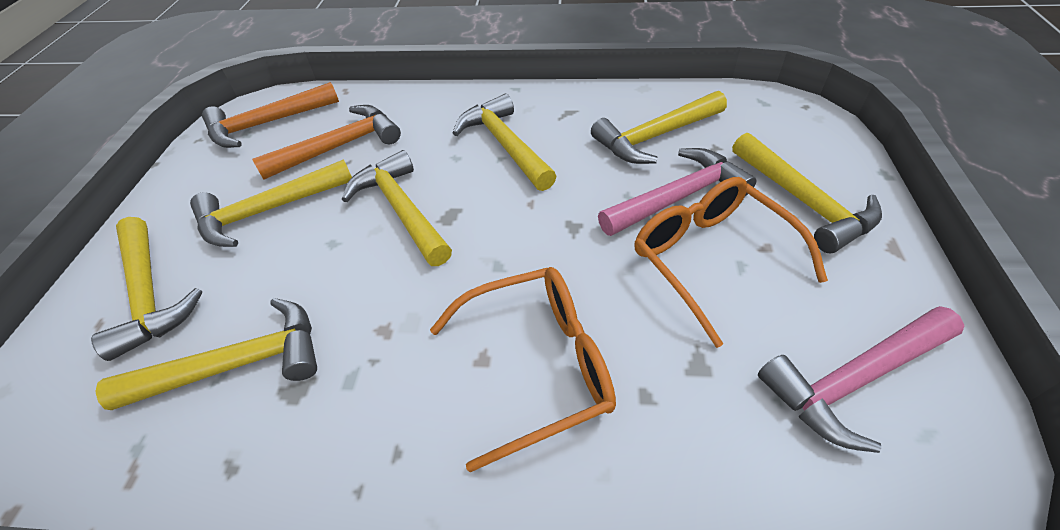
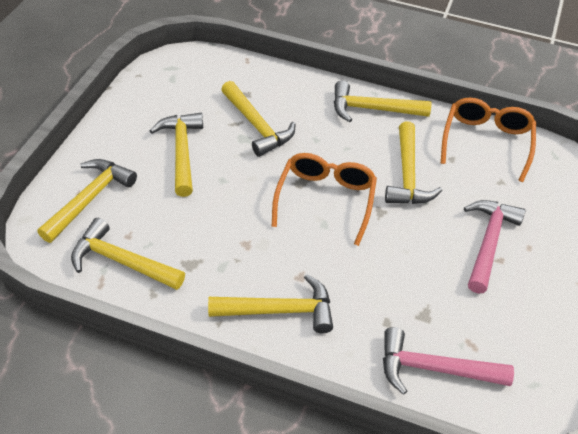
orange hammer: [202,82,339,148] [252,105,401,180] = 2 -> none = 0

